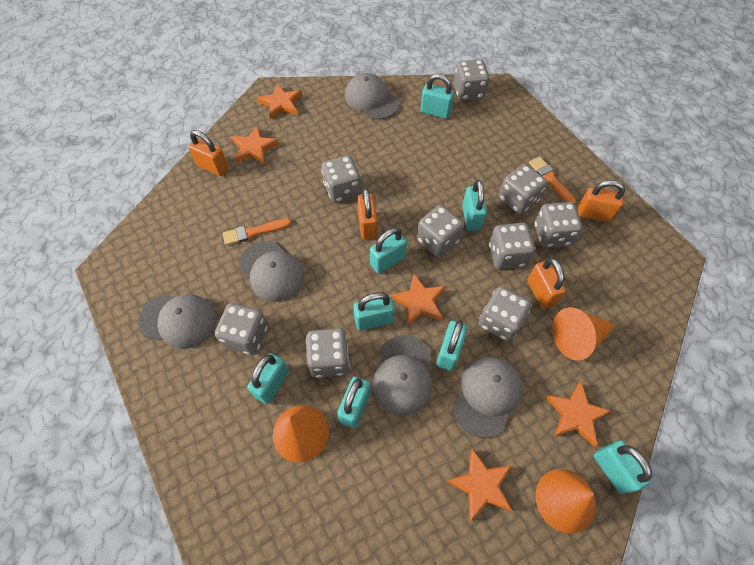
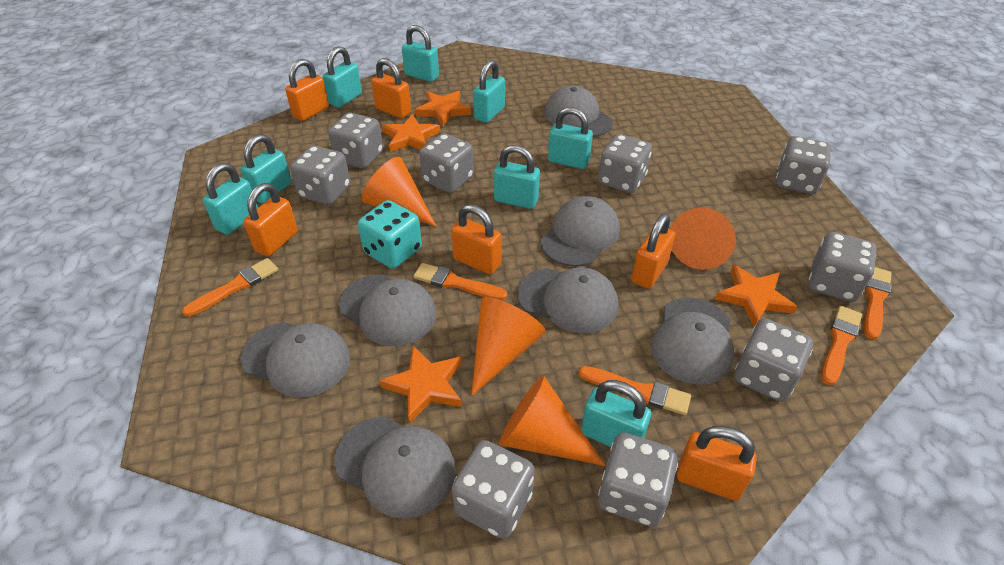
grey cap: [138,294,217,349] [239,241,304,302] [345,73,399,120] [372,335,432,415] [453,357,522,438] = 5 -> [241,322,350,398] [335,416,456,519] [339,275,436,346] [517,267,618,333] [540,196,620,267] [544,85,613,137] [651,297,734,385] = 7
orange brush: [223,218,291,245] [529,157,576,204] = 2 -> [182,258,278,317] [413,263,507,300] [579,366,691,415] [821,306,862,385] [864,267,892,340] = 5
orange cone: [273,405,329,462] [536,469,596,534] [552,307,616,360] = 3 -> [361,157,436,226] [471,297,546,396] [499,375,605,466] [671,207,736,270] = 4
orange padlock: [188,130,229,176] [357,188,377,240] [527,258,566,309] [578,180,625,222] = 4 -> [244,183,298,256] [285,59,329,121] [371,58,411,119] [451,204,501,274] [631,213,675,289] [677,426,757,501] = 6
orange star: [231,125,279,164] [257,84,302,119] [390,274,445,326] [446,448,512,521] [546,382,611,447] = 5 -> [380,346,462,423] [382,114,440,152] [415,91,471,126] [715,264,797,327] = 4
turquoise dice: none = 0 -> [358,200,422,269] = 1

